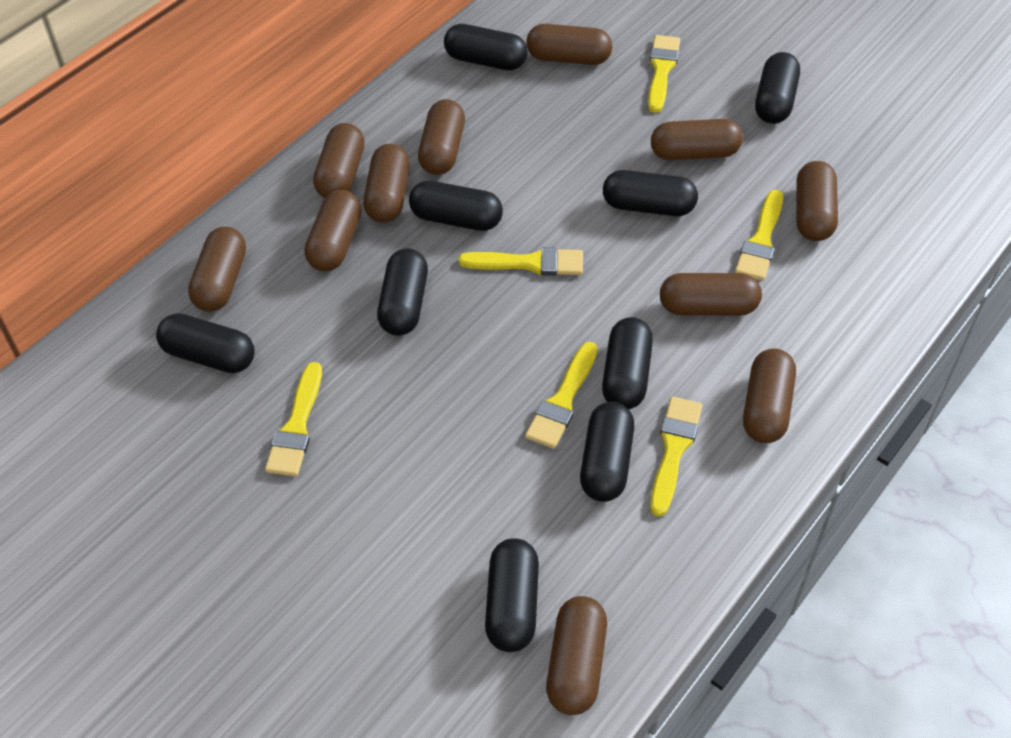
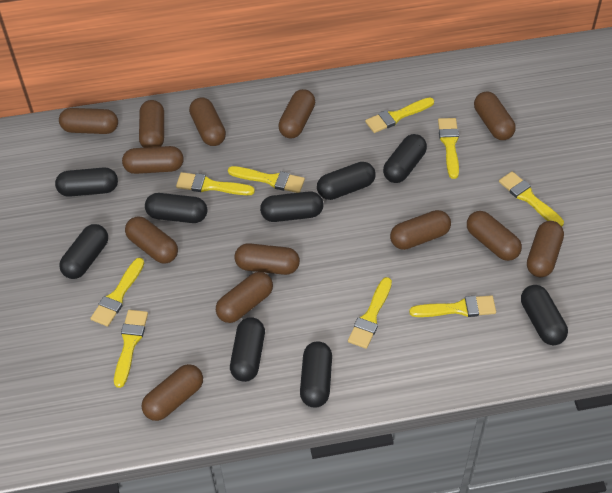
brown capsule: [188,227,246,312] [304,190,362,272] [313,123,365,198] [363,144,410,223] [418,99,465,175] [526,24,612,65] [546,596,607,715] [651,119,743,160] [660,273,762,316] [743,348,796,443] [797,161,838,241] = 11 -> [59,108,118,134] [122,146,184,174] [125,217,178,264] [139,100,164,148] [142,364,203,421] [189,97,226,146] [216,272,273,323] [235,243,300,275] [278,89,315,138] [390,210,451,250] [467,211,522,261] [474,91,516,140] [527,221,564,277] = 13
yellow brush: [265,362,322,477] [458,247,583,276] [525,342,598,449] [648,35,680,113] [650,397,702,517] [735,190,783,281] = 6 -> [90,258,144,327] [114,310,148,388] [176,172,255,195] [228,166,305,193] [348,277,392,349] [365,97,434,133] [409,295,496,317] [438,118,459,179] [499,171,564,226] = 9

